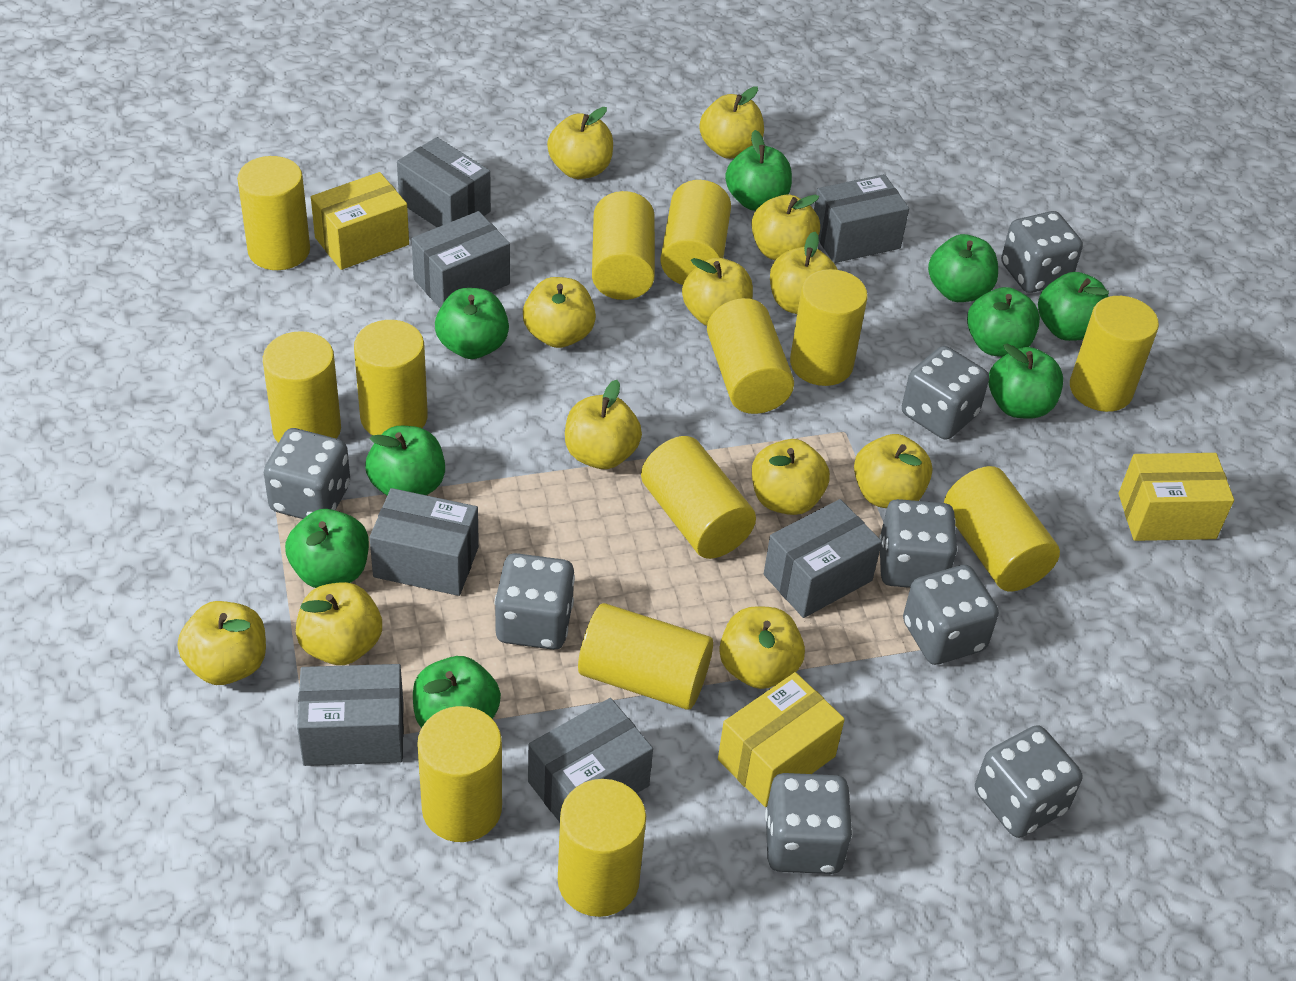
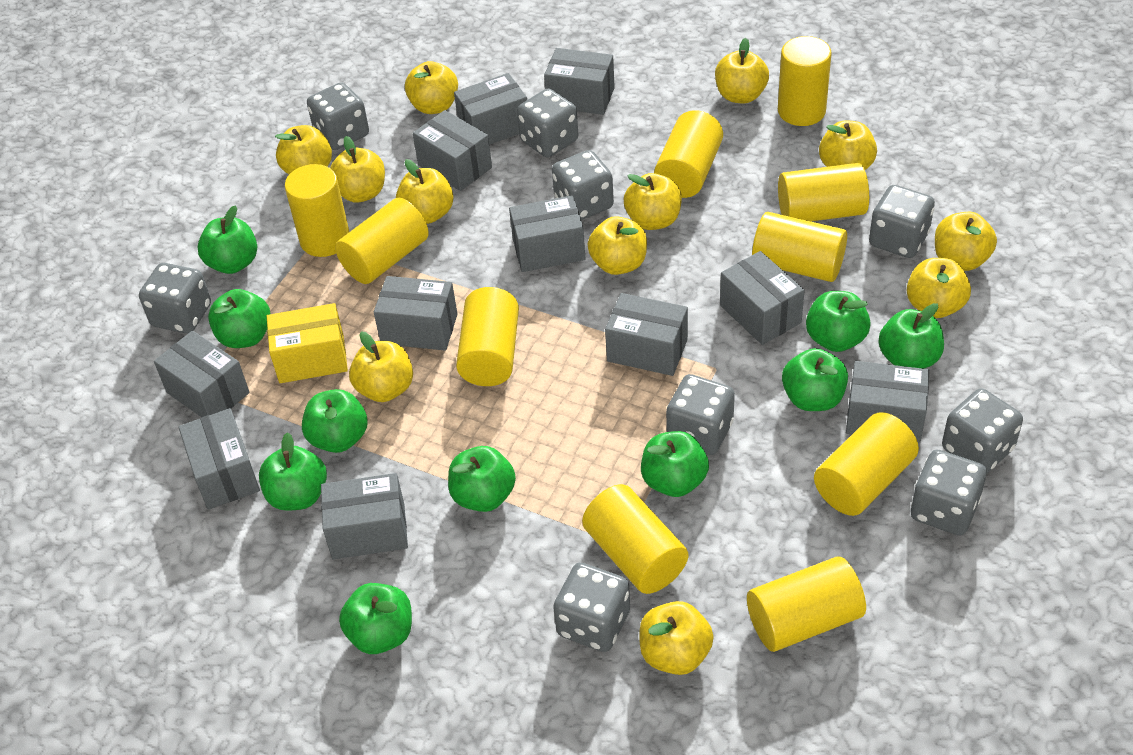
green apple: [285,509,369,588] [365,426,445,495] [413,656,501,728] [435,288,509,359] [725,130,792,211] [928,234,998,302] [967,287,1040,357] [988,344,1063,419] [1038,272,1109,341] = 9 -> [198,205,257,274] [208,289,271,348] [259,432,327,511] [302,389,368,453] [339,583,412,654] [448,446,516,512] [641,431,709,497] [782,348,848,411] [806,291,871,352] [878,303,944,369] = 10
grey box: [297,664,404,766] [370,488,479,596] [397,137,491,227] [412,211,510,308] [528,698,653,822] [764,499,882,618] [814,174,909,263] = 7 -> [154,330,250,417] [178,408,260,510] [321,473,408,559] [374,276,457,351] [413,110,492,191] [454,73,527,145] [509,195,585,272] [544,48,615,115] [605,293,688,376] [720,251,805,345] [846,361,930,443] = 11
grey dice: [264,428,350,519] [494,553,575,650] [765,773,853,874] [879,499,958,588] [902,346,989,440] [903,565,999,665] [975,725,1082,838] [1001,211,1083,293] = 8 -> [139,263,211,334] [307,82,369,150] [517,89,578,157] [552,150,614,220] [553,563,630,652] [666,374,735,455] [869,185,935,258] [911,449,987,535] [942,388,1023,473] = 9
yellow box: [311,172,409,270] [718,672,845,807] [1119,453,1234,541] = 3 -> [267,303,348,383] = 1
yellow cylinder: [237,156,310,270] [263,331,341,443] [354,320,428,435] [417,706,502,842] [558,779,646,917] [578,603,713,710] [592,191,655,300] [641,436,756,559] [660,180,731,285] [707,298,794,414] [790,269,868,386] [944,466,1060,591] [1070,296,1159,412] = 13 -> [285,164,349,257] [335,198,429,284] [456,287,519,386] [582,484,688,594] [654,110,723,198] [747,556,866,652] [752,212,847,282] [778,36,832,126] [778,163,869,221] [814,412,919,516] = 10

